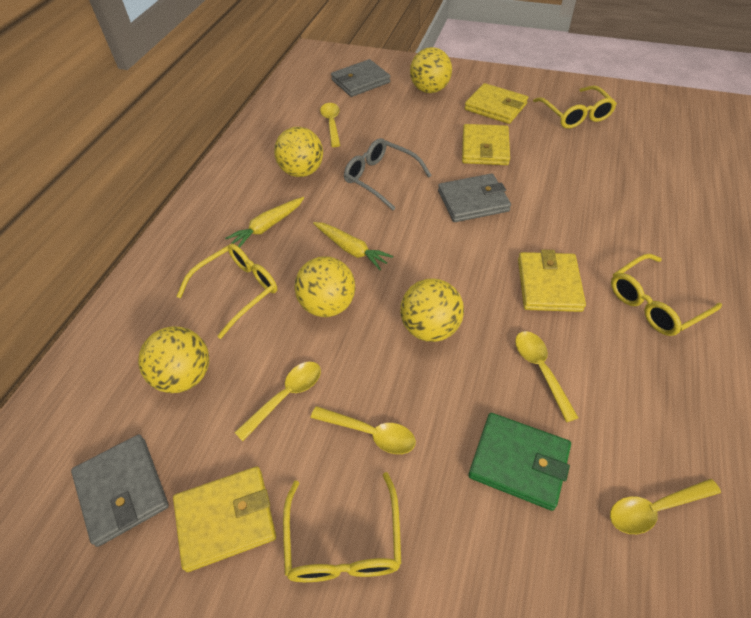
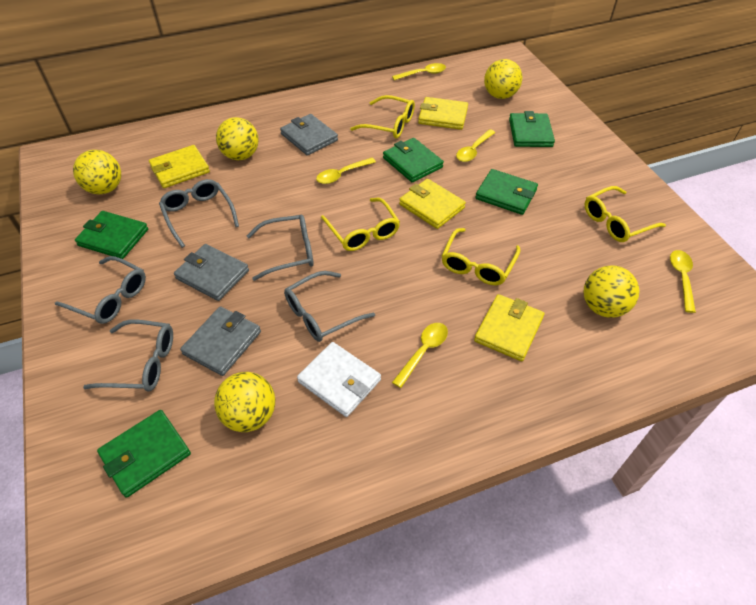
green wallet: [468,413,571,511] = 1 -> [75,211,148,259] [97,410,191,498] [383,138,444,182] [475,169,538,215] [509,111,555,147] = 5
grey glasses: [344,138,432,210] = 1 -> [55,256,146,324] [83,320,173,391] [159,179,239,248] [247,215,314,281] [284,271,375,342] = 5
white wallet: none = 0 -> [297,342,381,417] = 1
yellow carrot: [225,197,304,248] [313,222,393,270] = 2 -> none = 0

